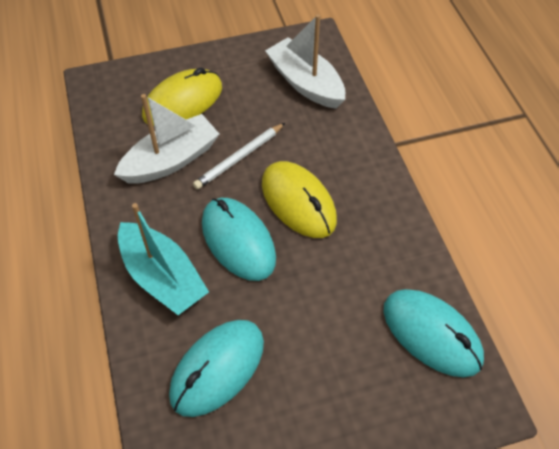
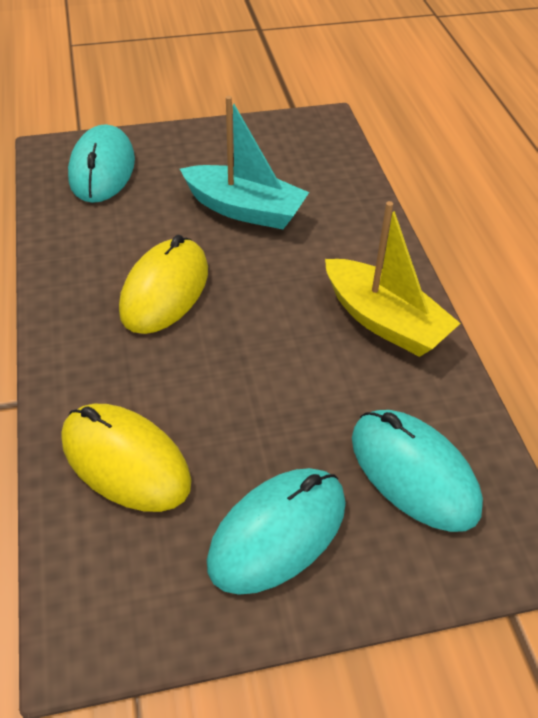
white boat: [114,94,219,184] [265,14,345,109] = 2 -> none = 0
white pencil: [193,123,285,189] = 1 -> none = 0
yellow boat: none = 0 -> [325,201,461,357] = 1

